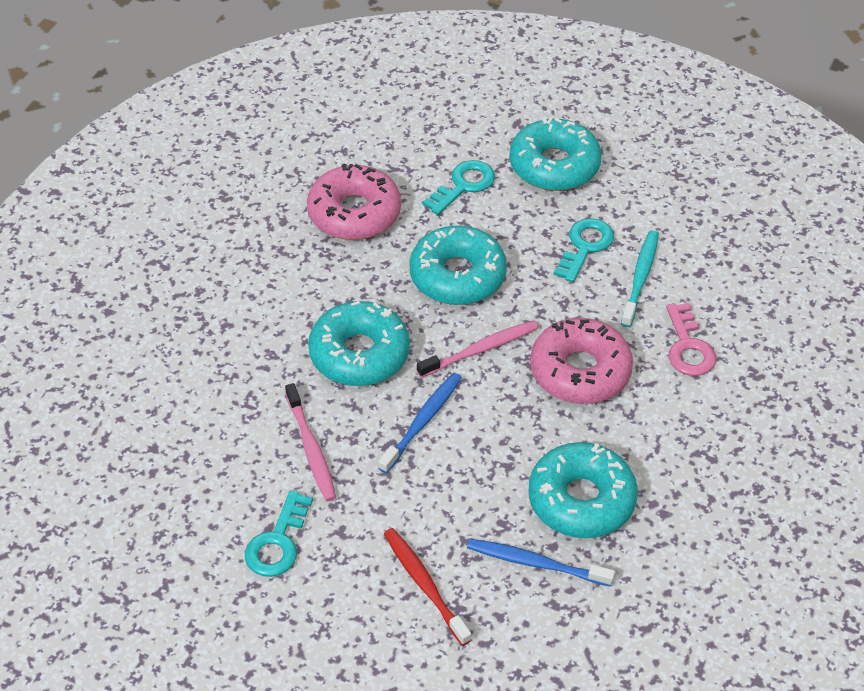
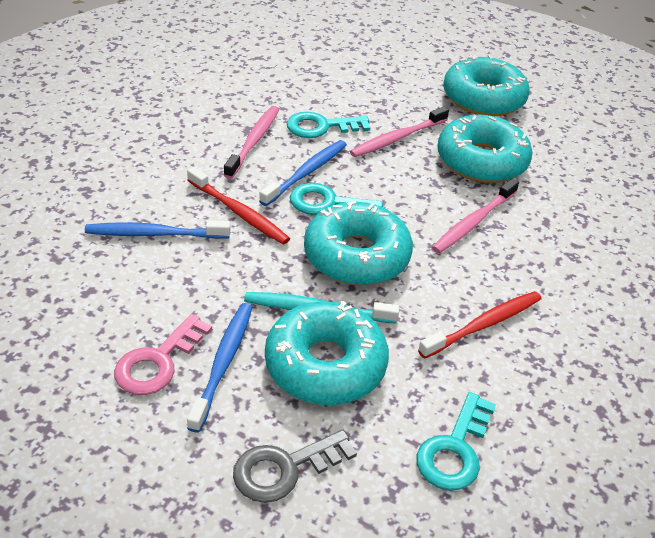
blue toothbrush: [378,373,462,473] [467,539,615,587] = 2 -> [85,220,230,239] [187,303,252,433] [259,140,347,206] = 3
grey key: none = 0 -> [233,430,357,503] = 1
pink donut: [307,164,401,240] [530,318,633,404] = 2 -> none = 0
pink toothbrush: [285,383,336,501] [417,320,539,378] = 2 -> [224,106,279,179] [350,106,449,157] [432,178,519,253] = 3
red toothbrush: [384,528,472,646] = 1 -> [187,167,290,245] [418,291,542,359] = 2

